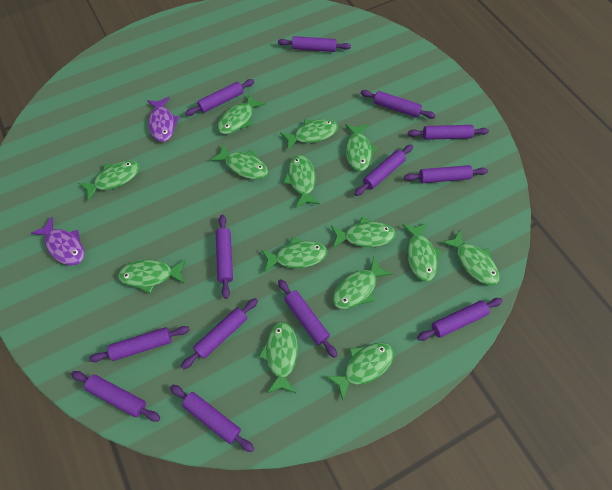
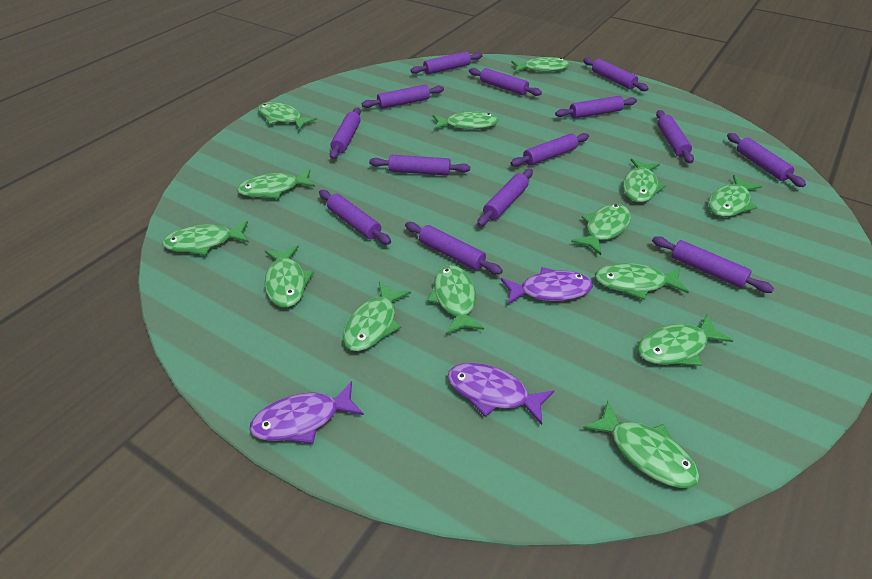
purple fish: [31,217,84,266] [147,97,180,142] = 2 -> [249,381,364,443] [448,363,554,425] [501,267,593,304] = 3
purple rolling pin: [71,371,160,421] [89,326,189,362] [170,385,254,452] [181,298,258,369] [185,79,254,116] [216,215,233,299] [278,36,351,52] [278,279,337,358] [354,144,413,196] [361,90,436,119] [404,165,488,183] [408,125,489,140] [417,298,503,341] = 13 -> [319,190,391,245] [330,108,361,159] [362,85,444,109] [369,155,470,176] [405,222,503,275] [410,52,483,74] [469,68,542,96] [477,169,533,226] [510,133,589,167] [555,96,637,119] [583,58,649,91] [652,236,774,293] [656,110,694,163] [727,133,806,187] = 14

